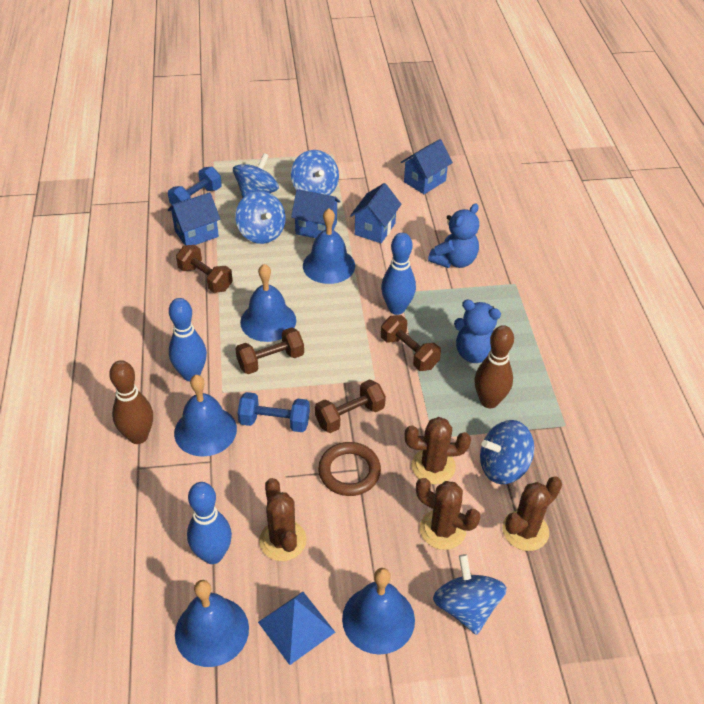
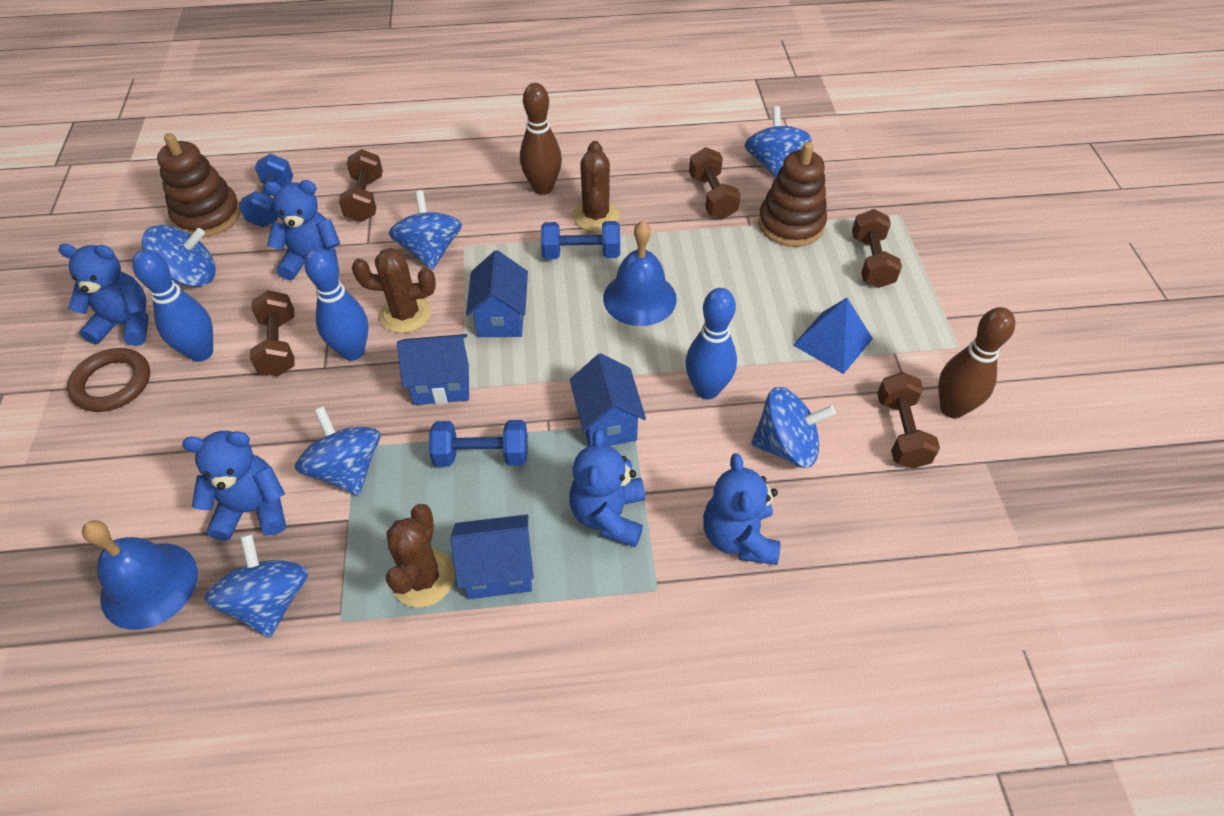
blue bell: [174,375,237,457] [175,580,249,667] [240,264,296,342] [303,208,355,284] [342,568,415,655] = 5 -> [82,520,198,630] [603,221,677,326] = 2
blue dumbbell: [168,167,222,205] [238,392,310,432] = 2 -> [239,154,293,227] [429,420,528,467] [541,221,620,259] = 3
blue spinning top: [233,153,279,198] [236,191,286,244] [291,150,339,195] [433,554,507,635] [480,420,534,484] = 5 -> [142,225,216,287] [204,534,308,638] [295,406,380,496] [389,190,462,270] [744,106,812,177] [751,387,836,468] = 6
blue teddy bear: [428,203,479,268] [454,300,501,363] = 2 -> [58,244,149,346] [182,431,286,541] [264,180,340,280] [569,429,645,547] [703,453,781,565] = 5
brown cactus: [259,478,307,561] [405,417,471,484] [416,478,481,550] [502,476,562,551] = 4 -> [352,248,436,333] [386,504,455,607] [573,141,620,231] = 3
brown dumbbell: [176,245,233,293] [235,327,304,374] [315,379,386,433] [381,315,441,371] = 4 -> [250,290,294,376] [339,149,383,222] [689,147,741,219] [852,209,902,288] [877,372,940,469] = 5
brown stacking toy: none = 0 -> [157,133,241,237] [758,142,827,247] = 2

